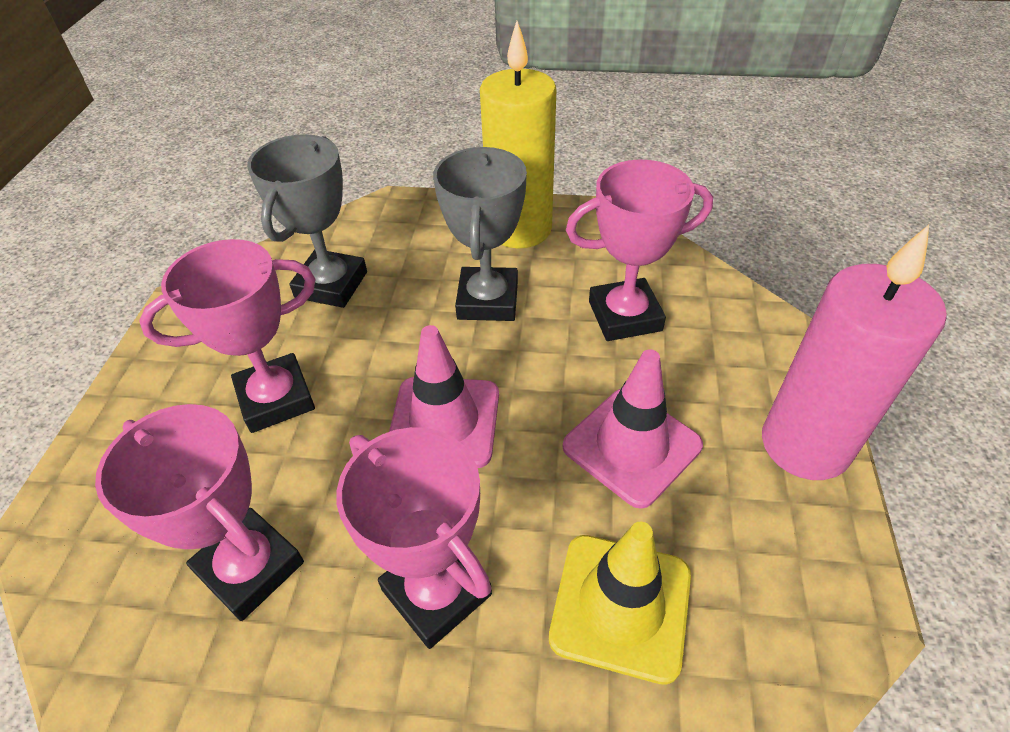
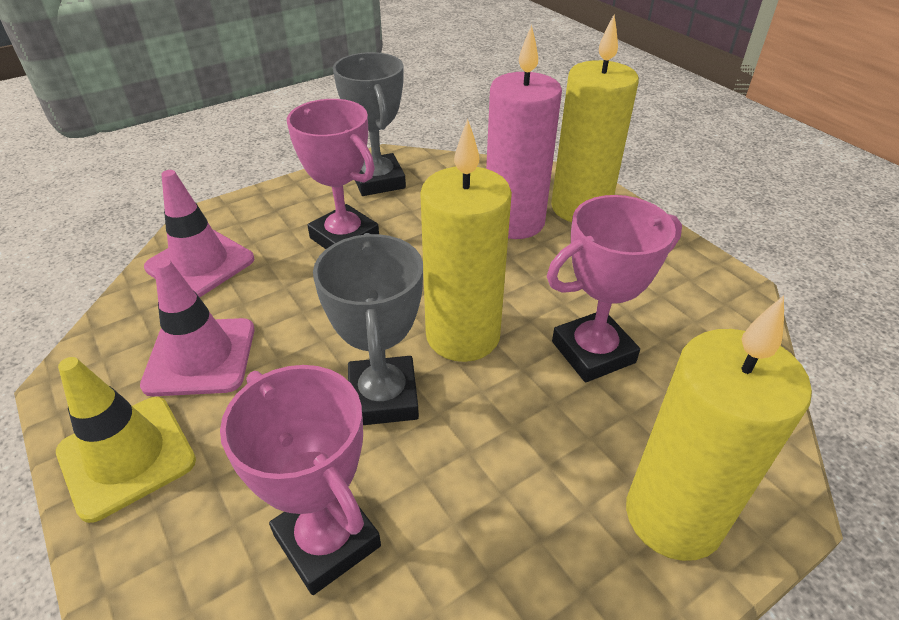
pink trophy: [95,404,304,621] [139,239,316,433] [336,427,492,649] [566,160,713,341] = 4 -> [220,365,381,595] [287,99,379,249] [547,195,682,382] = 3
yellow candle: [480,21,556,248] = 1 -> [420,119,512,362] [551,15,639,222] [626,295,812,561] = 3

